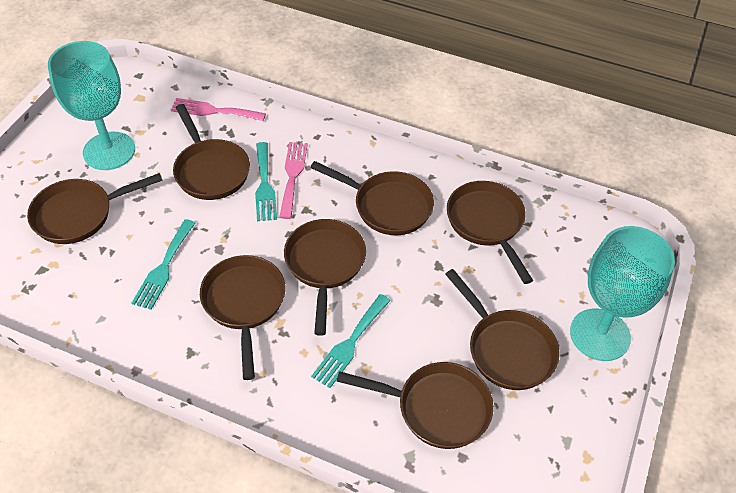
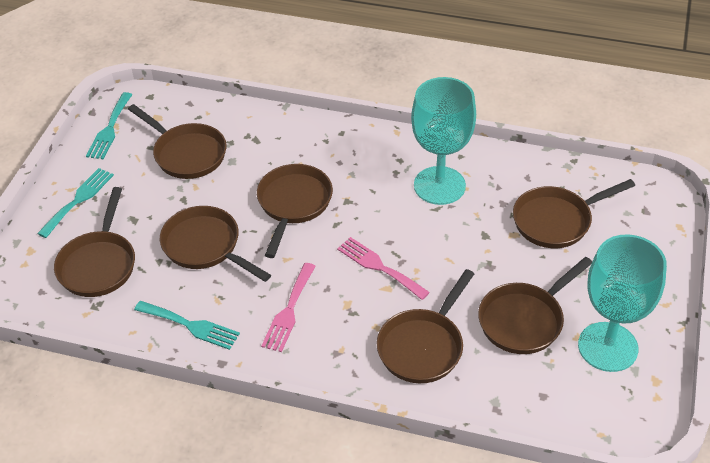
brown pan: [27,173,163,244] [173,104,250,200] [200,255,286,380] [284,219,366,336] [310,161,434,235] [336,362,494,449] [445,269,560,390] [447,181,533,284] = 8 -> [54,187,135,297] [128,104,226,179] [160,206,271,282] [257,164,333,258] [377,269,474,383] [478,257,592,354] [513,179,635,248] = 7

